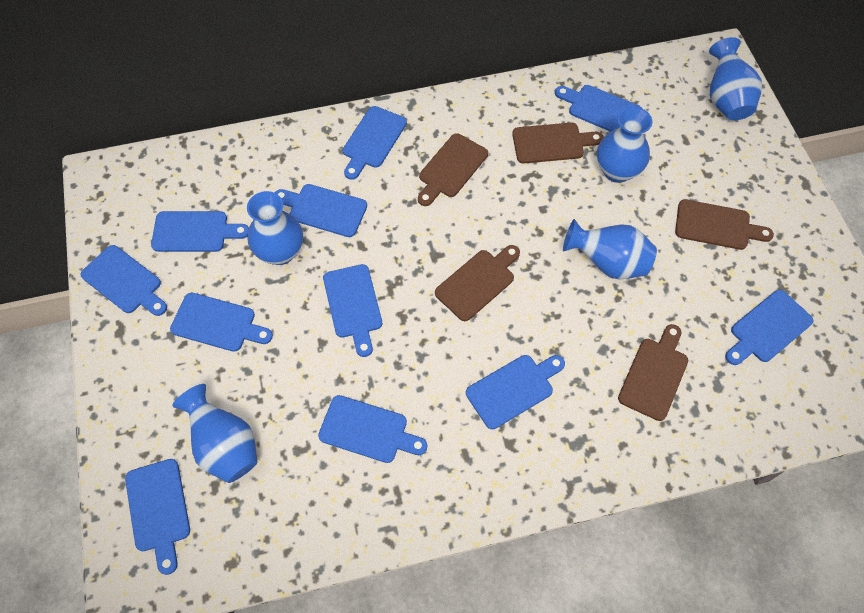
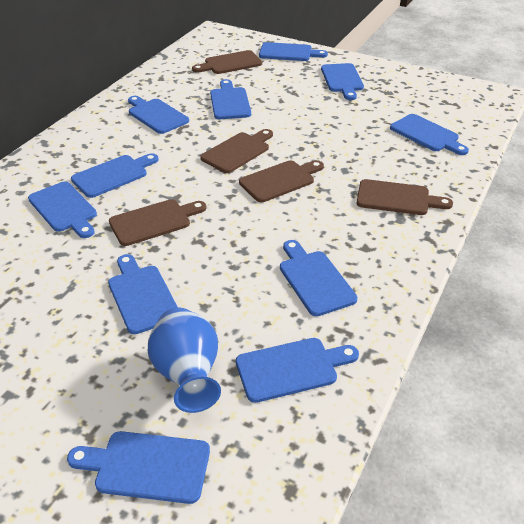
blue vase: [172,384,258,483] [247,191,303,265] [563,219,657,279] [597,107,652,183] [709,37,762,120] = 5 -> [148,308,221,413] = 1

